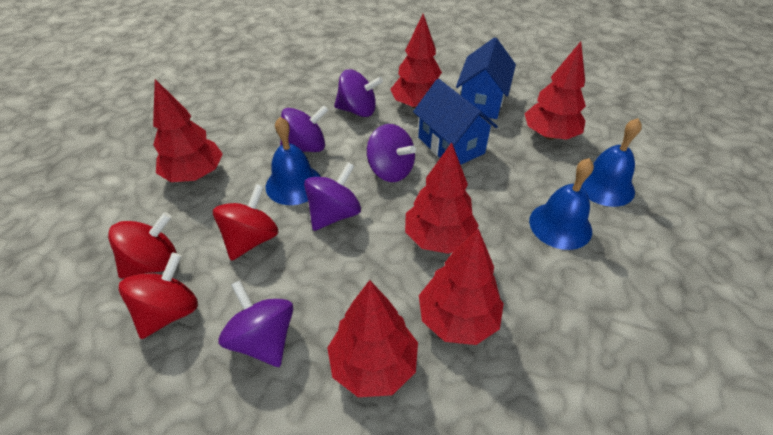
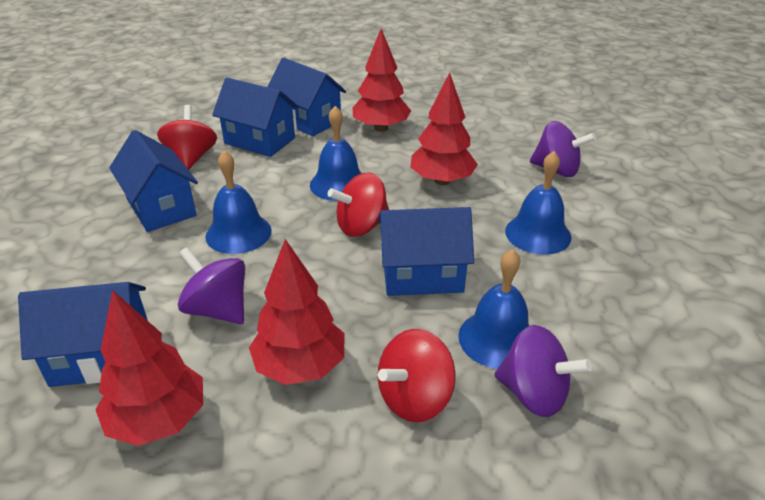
blue bell: [266,117,321,205] [529,158,594,250] [582,118,642,207] = 3 -> [205,150,272,254] [310,106,361,201] [458,249,529,369] [505,151,571,255] = 4
blue house: [413,79,498,165] [456,37,516,119] = 2 -> [18,282,148,387] [109,130,198,232] [212,78,299,157] [268,58,346,136] [378,207,474,296] = 5
purple spinning top: [218,280,293,367] [280,105,329,152] [304,162,361,231] [334,69,383,117] [367,124,416,182] = 5 -> [178,247,245,324] [494,325,592,417] [530,121,596,177] = 3
red tree: [153,79,223,182] [327,280,418,397] [390,14,442,108] [405,142,479,254] [419,228,504,345] [525,41,586,140] = 6 -> [95,290,203,446] [249,239,345,385] [353,29,411,132] [410,72,478,185] = 4

